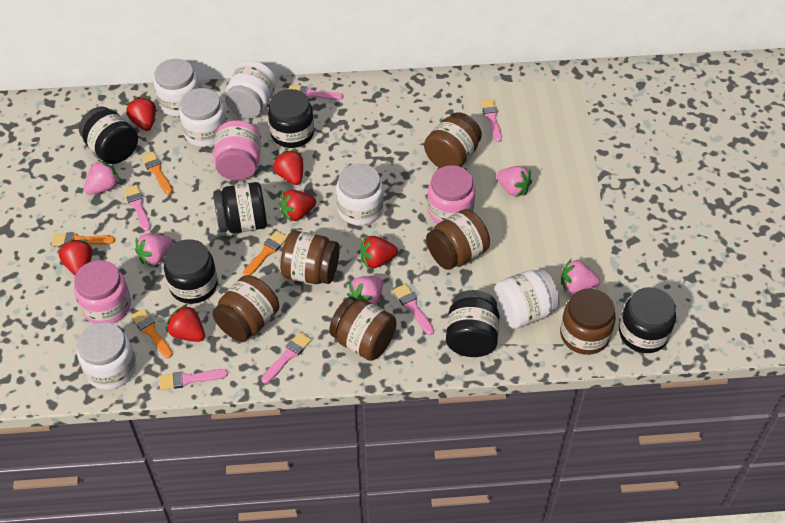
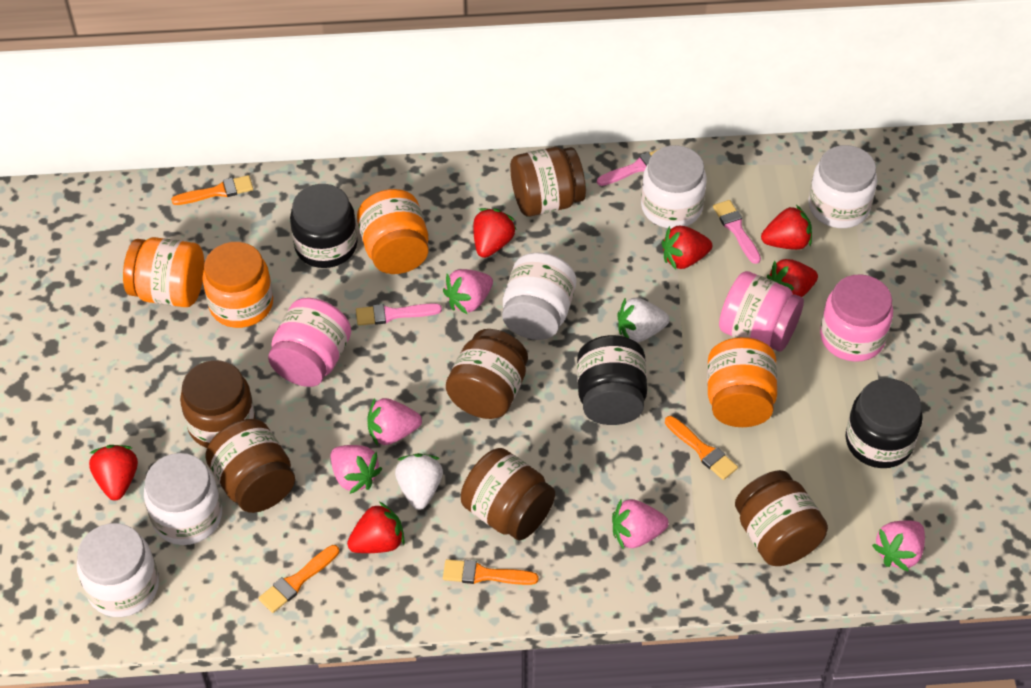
black jar: [79,106,138,164] [164,239,218,304] [213,182,267,233] [268,89,314,148] [446,290,499,357] [619,287,676,353] = 6 -> [290,184,357,268] [577,335,647,425] [845,378,923,468] = 3
orange jar: none = 0 -> [123,237,204,307] [202,242,273,328] [357,189,429,274] [707,337,777,427] = 4
pink brush: [124,185,151,231] [159,369,228,390] [261,332,312,383] [289,86,343,100] [393,284,434,335] [481,99,502,142] = 6 -> [356,303,442,326] [597,148,661,186] [713,200,761,264] = 3
white jar: [77,322,136,390] [154,59,200,116] [179,88,226,147] [225,60,276,118] [336,164,384,225] [494,269,560,329] = 6 -> [77,523,159,617] [144,453,222,545] [502,253,576,340] [641,145,707,229] [808,145,877,228] = 5
white strawberry: none = 0 -> [395,453,443,510] [617,297,669,343] = 2

